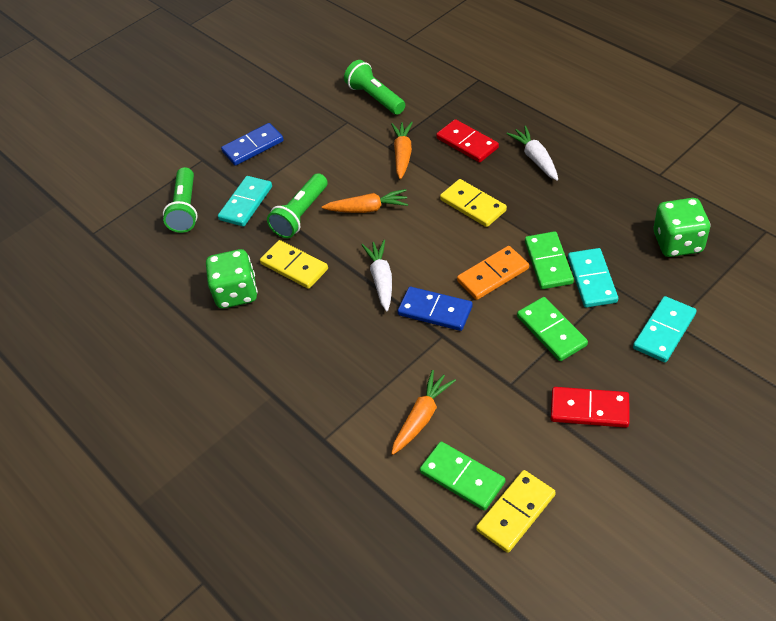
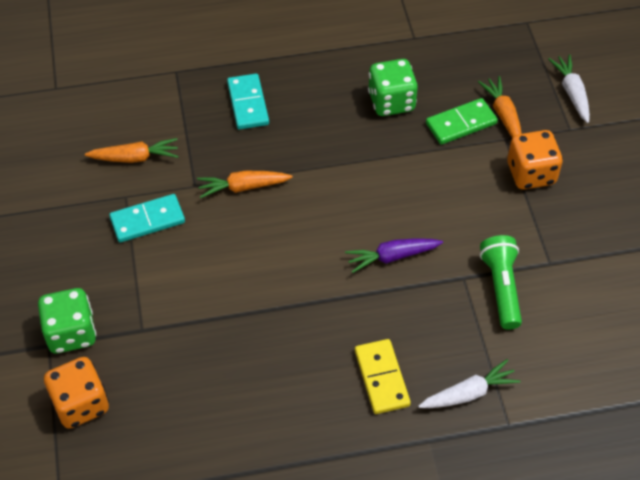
blue domino: [221,123,284,166] [398,287,473,331] = 2 -> none = 0
green domino: [420,441,505,511] [517,297,588,361] [525,231,574,289] = 3 -> [426,98,498,145] = 1
green flashlight: [163,167,198,233] [267,173,328,238] [344,60,405,115] = 3 -> [480,235,522,330] = 1
orange dice: none = 0 -> [44,357,109,429] [507,130,563,189] = 2
orange domino: [457,246,529,300] = 1 -> none = 0
purple carrot: none = 0 -> [345,238,443,273] = 1
red domino: [436,119,499,163] [551,387,629,428] = 2 -> none = 0
turquoise domino: [218,176,272,227] [568,248,618,308] [633,296,697,363] = 3 -> [109,194,185,242] [227,74,269,129] = 2
yellow domino: [260,240,328,289] [440,179,507,227] [476,470,556,553] = 3 -> [355,339,411,414] = 1

